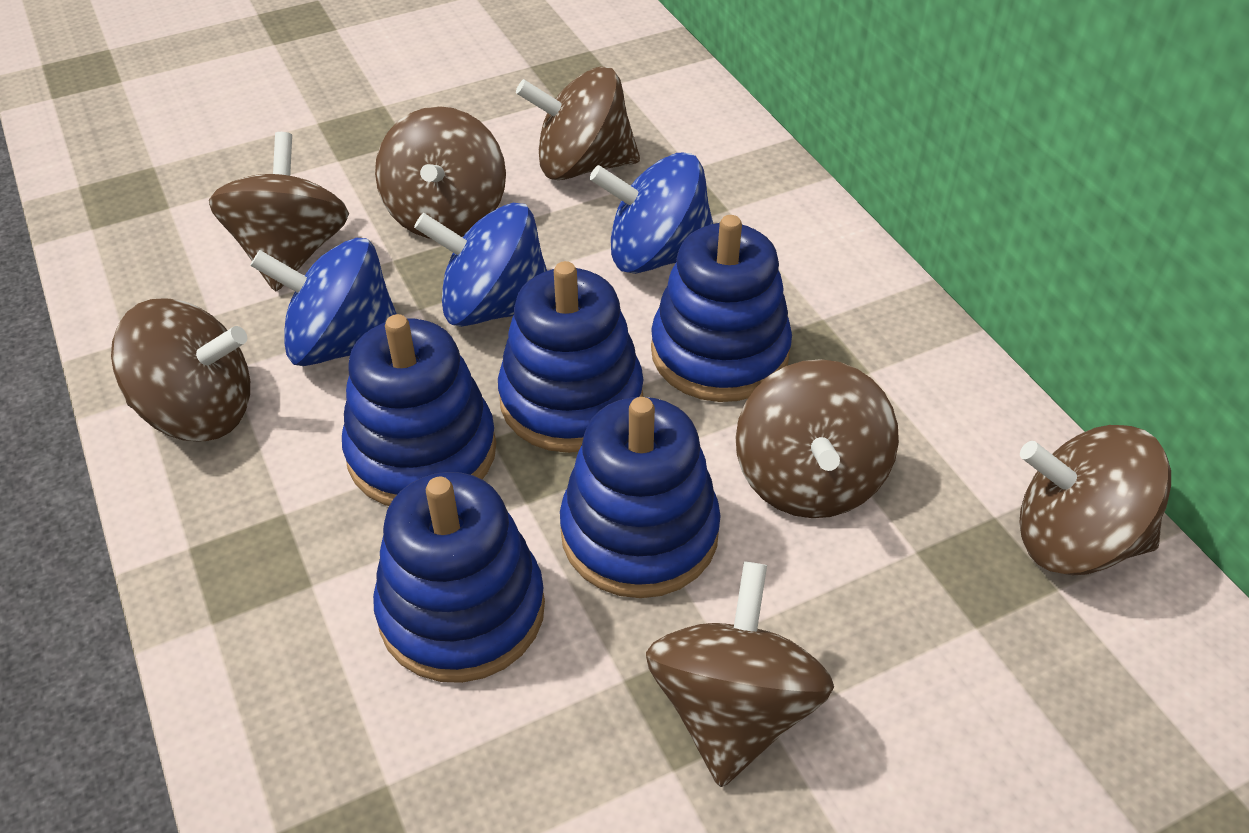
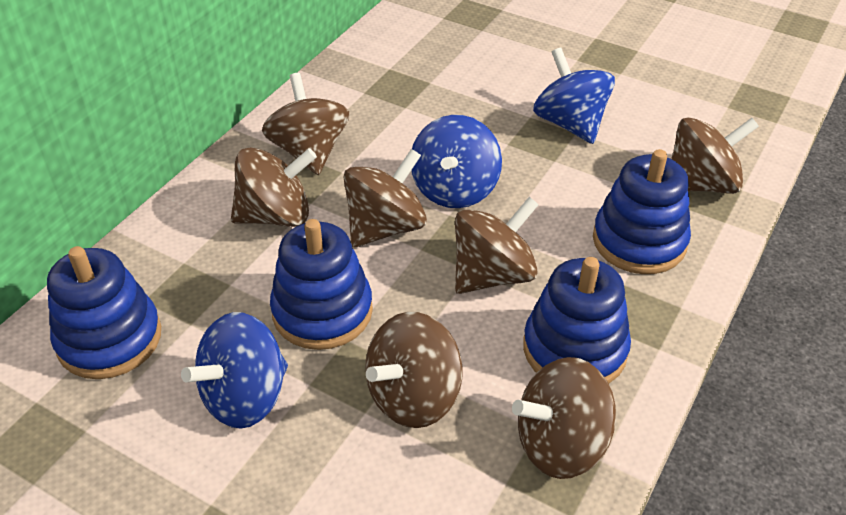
blue stacking toy: [342,314,496,506] [373,472,545,683] [498,261,643,453] [560,397,721,598] [651,215,792,402] = 5 -> [47,246,161,379] [270,219,373,350] [523,257,631,383] [593,149,691,274] = 4

